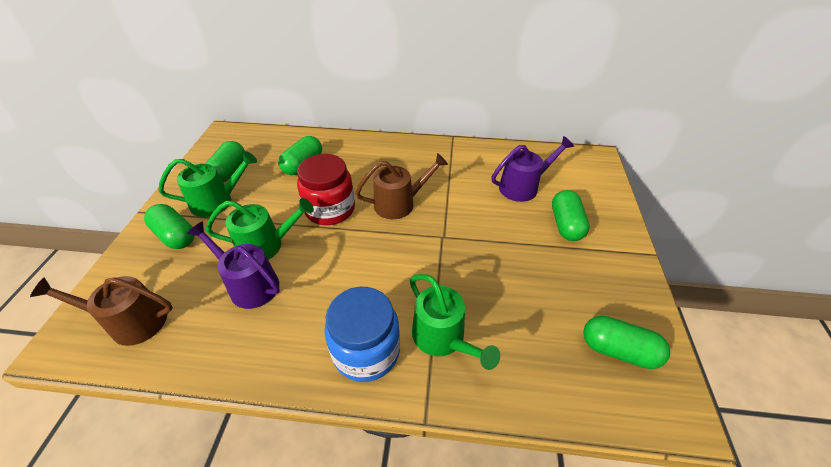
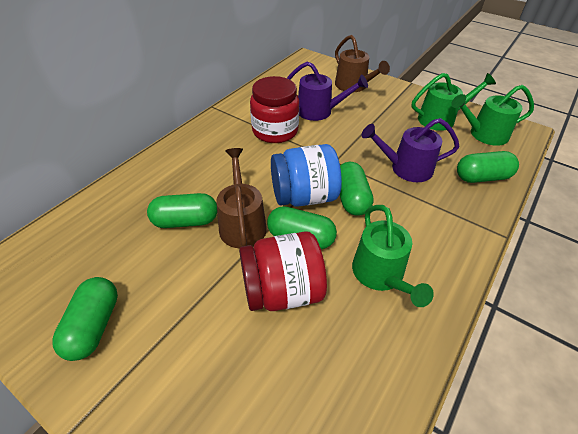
red jar: [297,154,355,225] = 1 -> [239,231,327,311] [250,76,299,143] = 2

